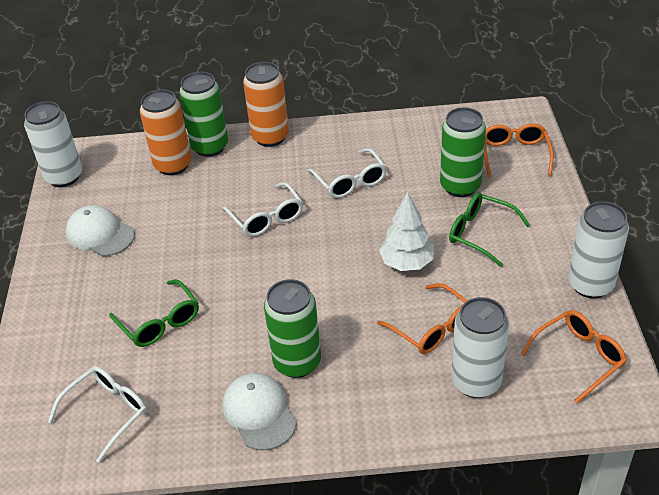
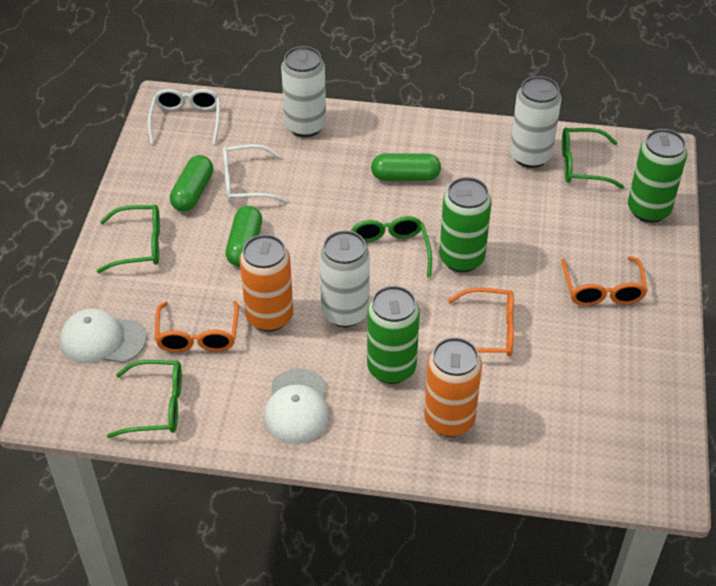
green capsule: none = 0 -> [170,155,213,212] [226,206,262,267] [371,154,441,181] = 3
green glasses: [109,279,199,347] [449,193,530,267] = 2 -> [96,204,160,273] [107,360,182,438] [350,216,432,278] [562,128,624,189] = 4
white glasses: [48,366,147,463] [222,182,303,237] [307,148,387,198] = 3 -> [148,89,220,145] [223,144,287,203] = 2
white tree: [379,192,434,271] = 1 -> none = 0

